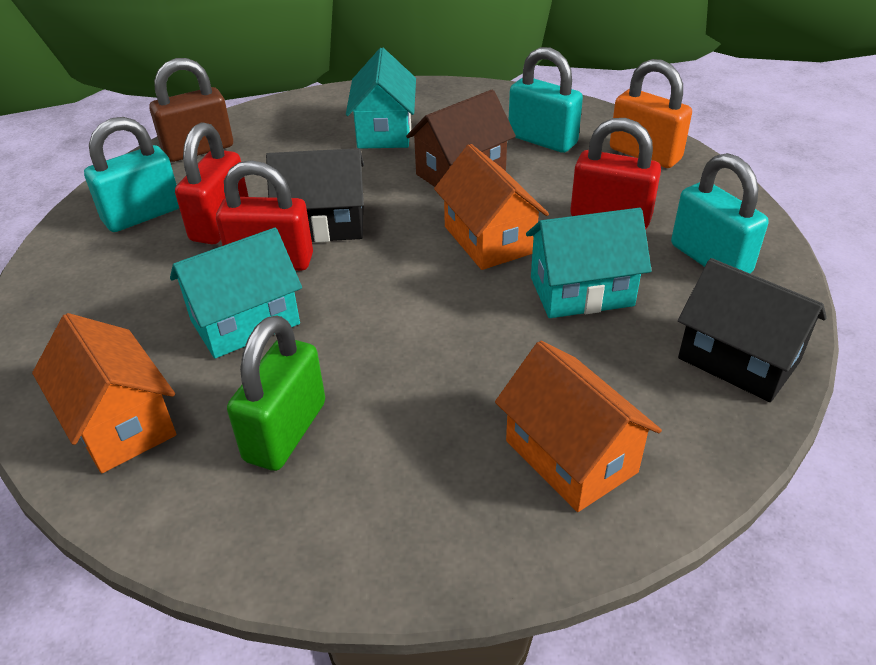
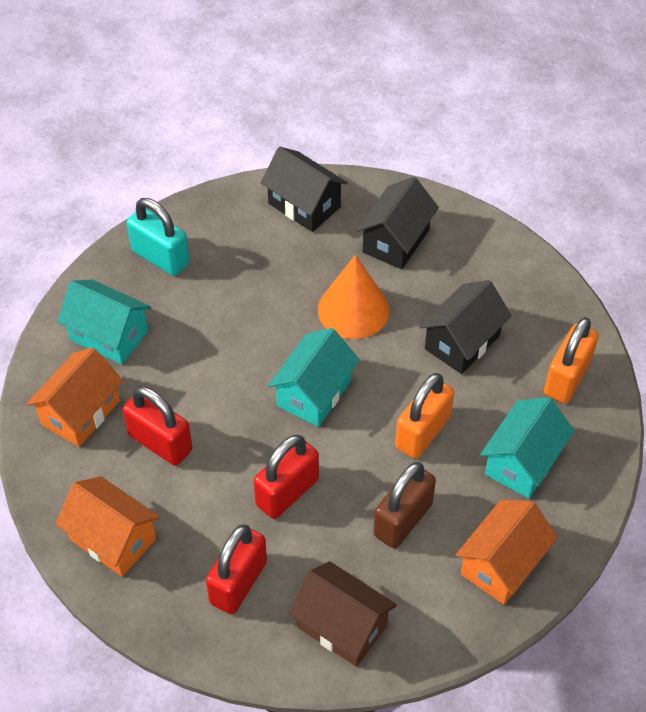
black house: [266,148,364,242] [678,258,827,402] = 2 -> [261,147,348,232] [356,177,439,269] [419,280,512,374] = 3
green padlock: [227,315,325,471] = 1 -> none = 0
orange cone: none = 0 -> [318,255,390,339] = 1
orange padlock: [610,59,692,168] = 1 -> [395,373,454,459] [544,317,599,403] = 2
turquoise padlock: [84,117,179,232] [509,47,583,153] [671,153,768,274] = 3 -> [127,198,190,276] = 1

